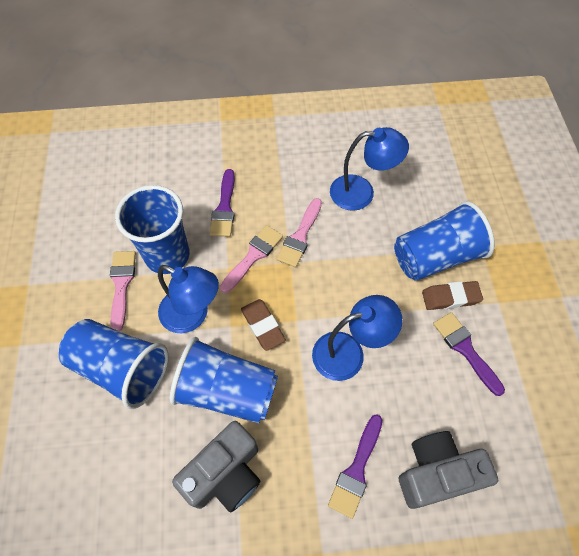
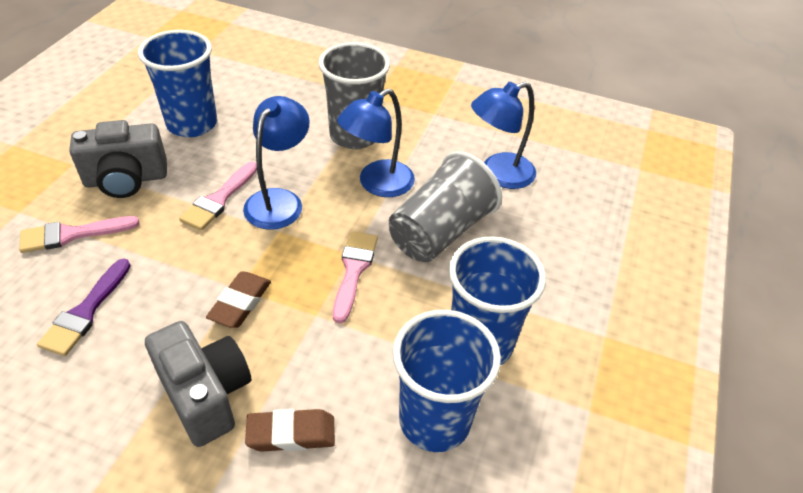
blue cup: [59,319,169,409] [115,185,190,274] [170,337,278,423] [394,201,495,281] = 4 -> [138,30,217,137] [393,310,501,452] [449,236,546,365] = 3
grey cup: none = 0 -> [318,42,390,149] [389,151,502,262] = 2
purple brush: [209,169,235,237] [328,414,382,519] [433,312,505,396] = 3 -> [37,259,131,356] = 1

